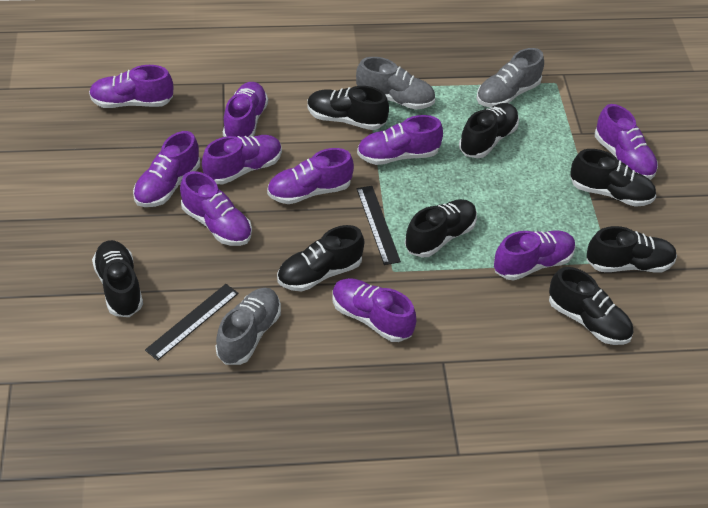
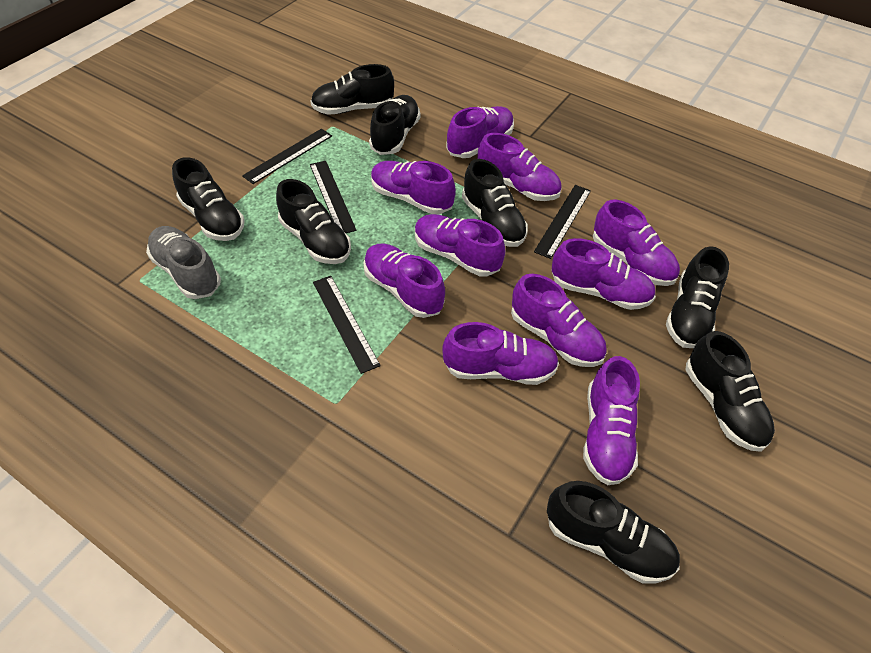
black ruler: [145,284,239,361] [357,186,401,265] = 2 -> [242,129,332,184] [310,161,357,233] [313,276,381,374] [534,185,591,259] = 4
grey shoe: [216,288,281,365] [356,57,435,110] [477,48,544,107] = 3 -> [146,226,221,299] = 1

